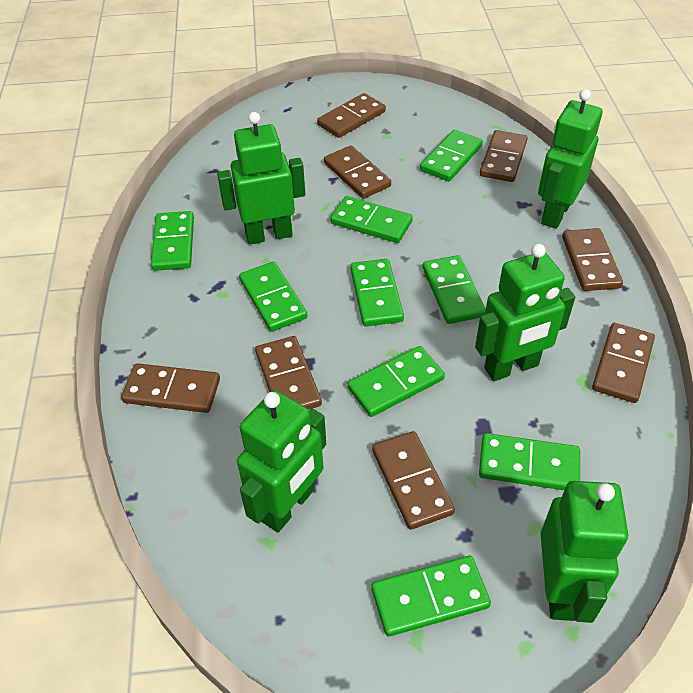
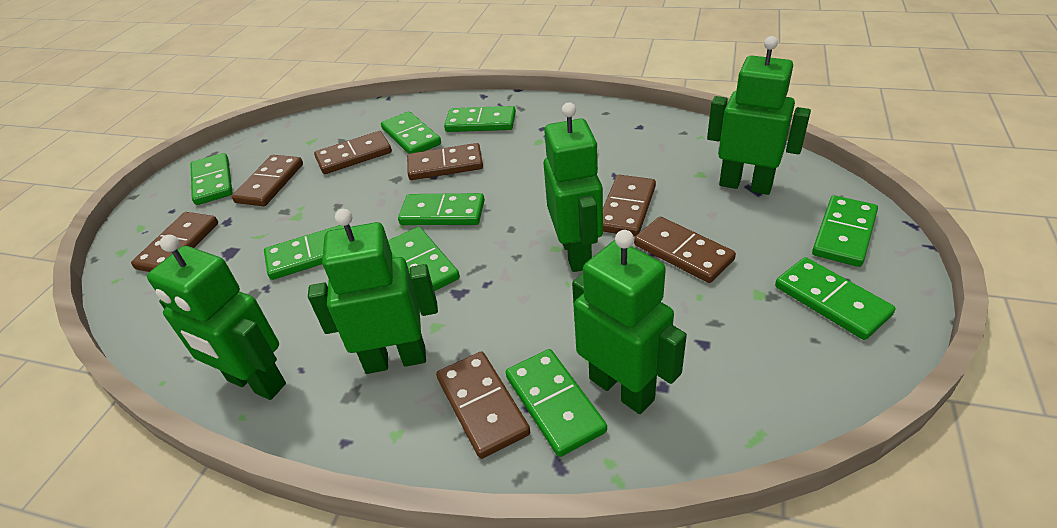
brown domino: [121,363,220,413] [255,336,322,410] [317,93,386,138] [324,145,391,199] [372,431,455,530] [480,130,528,182] [562,228,623,291] [592,323,655,403] = 8 -> [131,212,218,272] [232,155,303,206] [314,131,392,174] [407,143,483,180] [436,351,530,459] [603,175,656,236] [634,217,736,283] = 7

